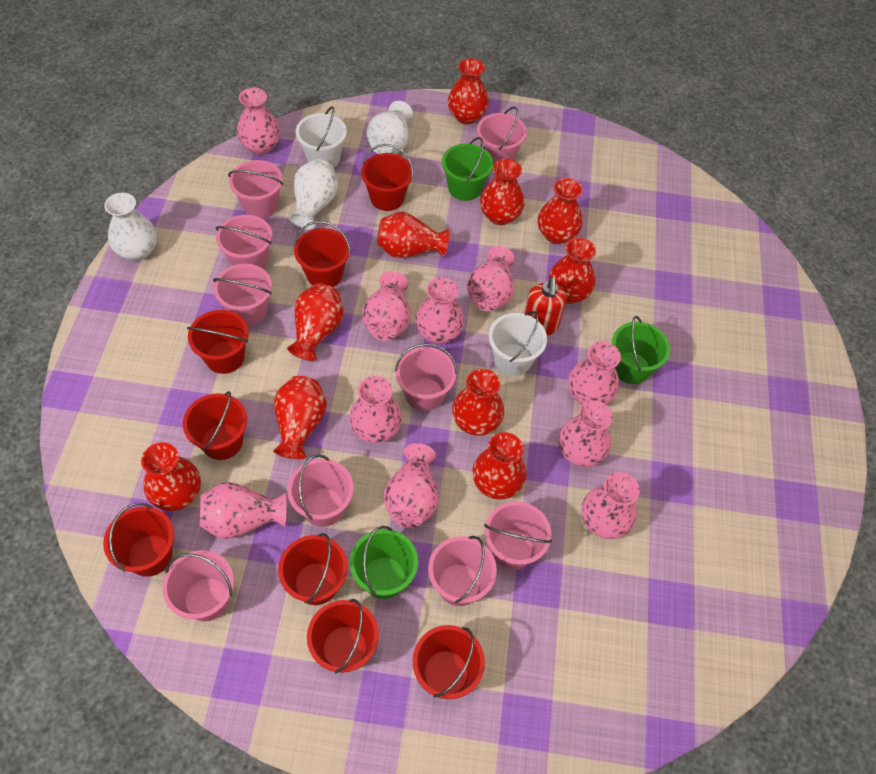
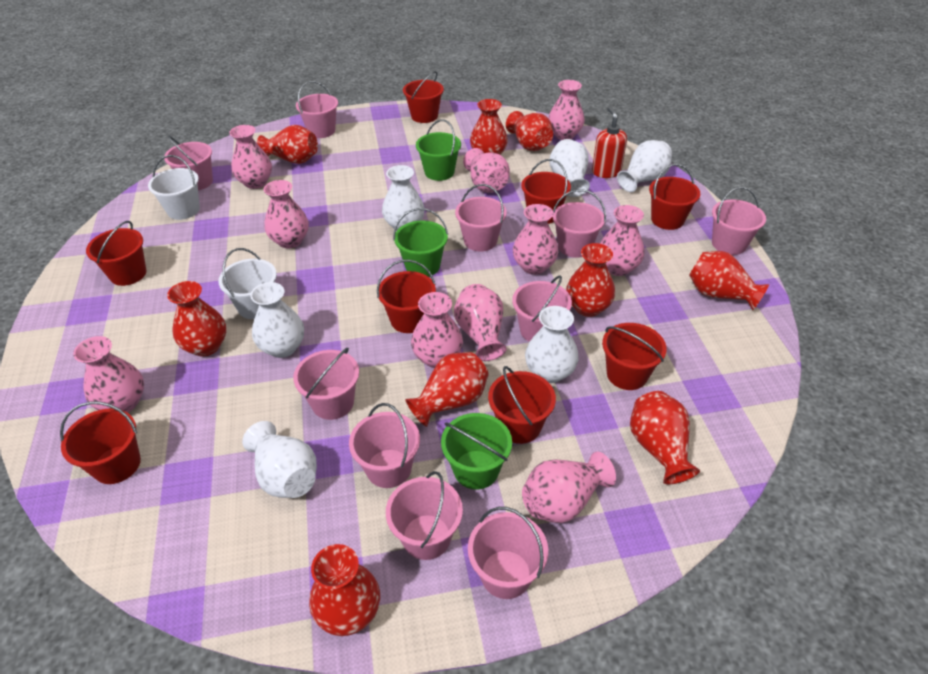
pink bucket: [162,550,234,622] [213,264,272,326] [216,215,272,269] [228,160,283,219] [287,454,354,527] [395,343,457,411] [428,536,497,606] [477,106,527,166] [484,501,552,570] = 9 -> [164,135,213,190] [293,348,359,420] [296,81,338,138] [349,403,420,488] [386,471,463,560] [455,184,507,252] [468,507,548,599] [512,276,572,342] [553,189,606,258] [712,187,766,255] = 10
red vase: [141,442,201,511] [273,376,327,459] [287,283,344,361] [377,212,449,258] [448,58,489,124] [452,369,504,436] [472,432,527,500] [480,159,525,225] [538,178,583,244] [548,238,596,304] = 10 -> [167,281,226,357] [257,125,318,164] [309,544,380,636] [406,352,489,427] [470,99,508,155] [506,111,553,151] [566,243,615,317] [630,391,700,484] [689,251,769,310] = 9
white vase: [104,193,157,261] [289,159,338,230] [367,101,413,154] = 3 -> [242,421,317,498] [250,282,304,358] [382,165,425,231] [525,306,578,383] [549,139,590,197] [617,140,672,192] = 6

